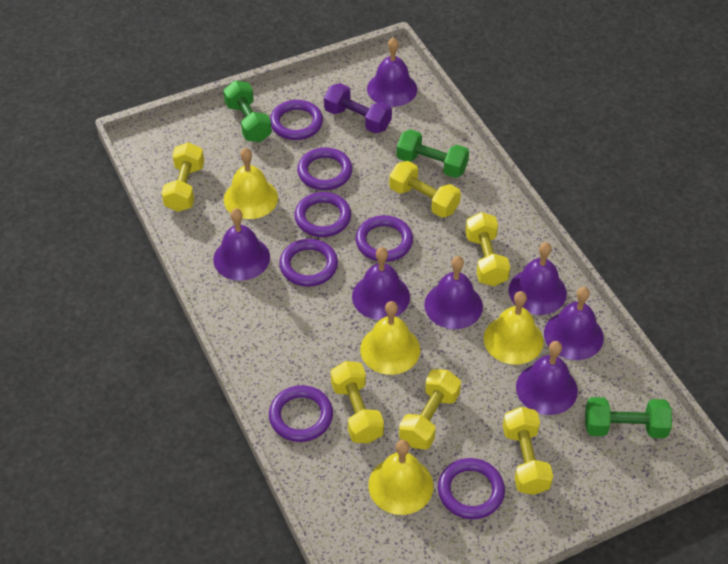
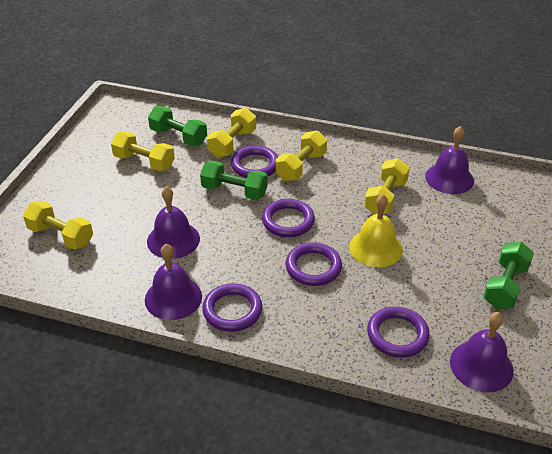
purple bell: [213,208,270,281] [352,247,410,320] [367,37,417,107] [424,256,483,329] [509,242,567,315] [516,341,578,415] [544,287,604,360] = 7 -> [145,244,202,320] [147,186,200,259] [425,126,474,194] [450,312,514,392] = 4
purple dumbbell: [324,83,392,134] = 1 -> none = 0
purple ring: [269,385,333,442] [270,100,323,140] [279,239,338,287] [294,192,351,237] [297,148,352,190] [355,215,413,262] [438,458,505,519] = 7 -> [202,283,262,332] [231,146,278,178] [262,199,315,237] [286,243,342,286] [367,307,430,358] = 5
yellow bell: [224,148,278,219] [360,301,420,375] [368,440,433,515] [484,291,544,365] = 4 -> [349,194,403,267] = 1
yellow dumbbell: [162,142,204,212] [331,361,384,443] [389,161,461,218] [399,369,461,450] [465,212,510,286] [503,407,553,495] = 6 -> [23,201,93,250] [111,131,175,171] [207,108,256,158] [276,130,327,181] [364,158,410,214] = 5

